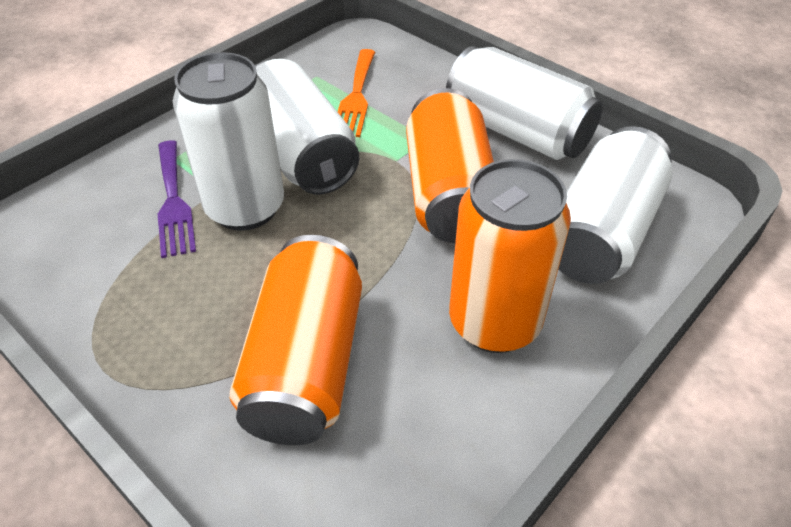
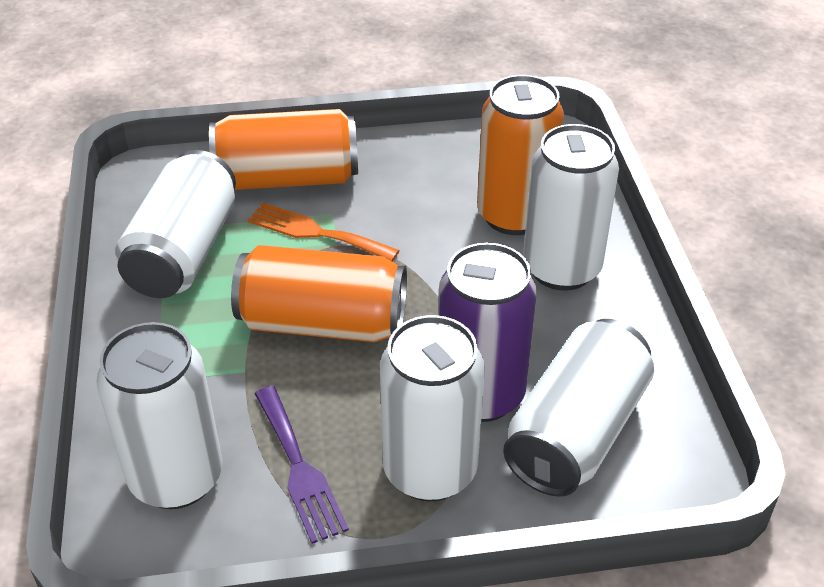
purple can: none = 0 -> [438,243,537,422] = 1
white can: [173,52,284,231] [255,59,359,195] [446,46,603,160] [558,126,673,284] = 4 -> [96,322,222,509] [115,150,236,298] [380,315,485,501] [503,319,654,497] [523,124,619,291] = 5

